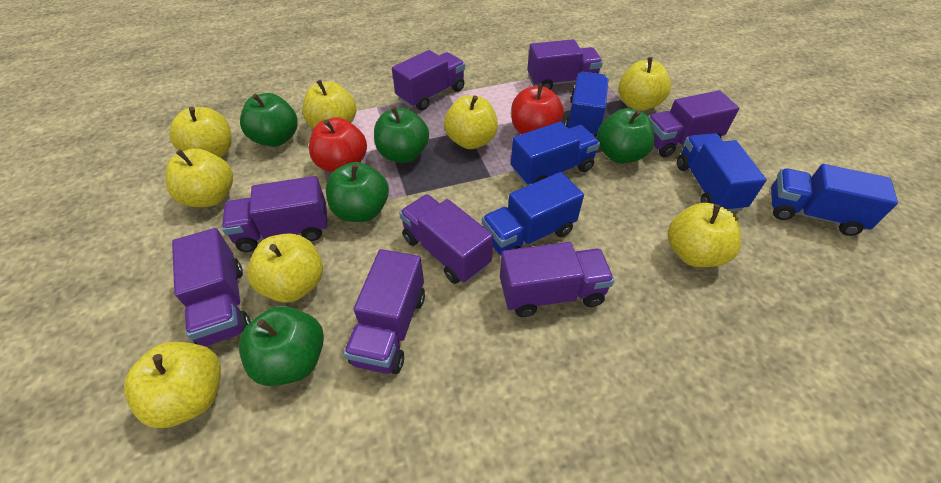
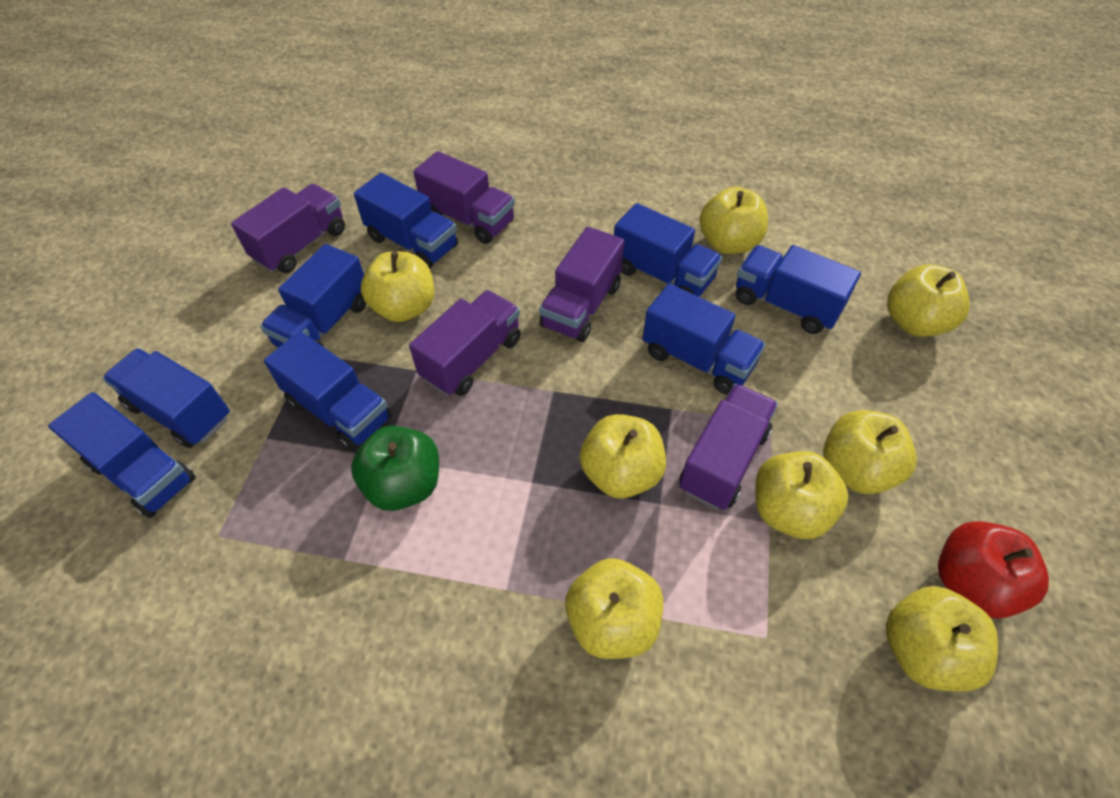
blue truck: [482,172,584,255] [511,121,600,186] [565,72,609,136] [677,133,767,212] [771,164,898,236] = 5 -> [48,392,196,518] [103,348,230,448] [260,244,367,348] [264,331,391,451] [354,173,458,269] [614,203,722,297] [643,284,766,395] [736,245,861,334] = 8
green apple: [239,306,324,386] [240,93,298,147] [326,162,389,222] [374,107,429,163] [597,108,655,164] = 5 -> [351,426,439,511] = 1
purple truck: [172,228,251,347] [222,176,328,252] [344,249,425,374] [392,50,465,110] [399,194,493,284] [500,242,614,317] [527,39,603,90] [648,90,739,157] = 8 -> [231,184,345,273] [409,290,521,396] [413,151,515,244] [539,227,624,342] [679,384,778,510] = 5
red apple: [309,118,367,172] [511,83,564,134] = 2 -> [938,521,1049,619] = 1

